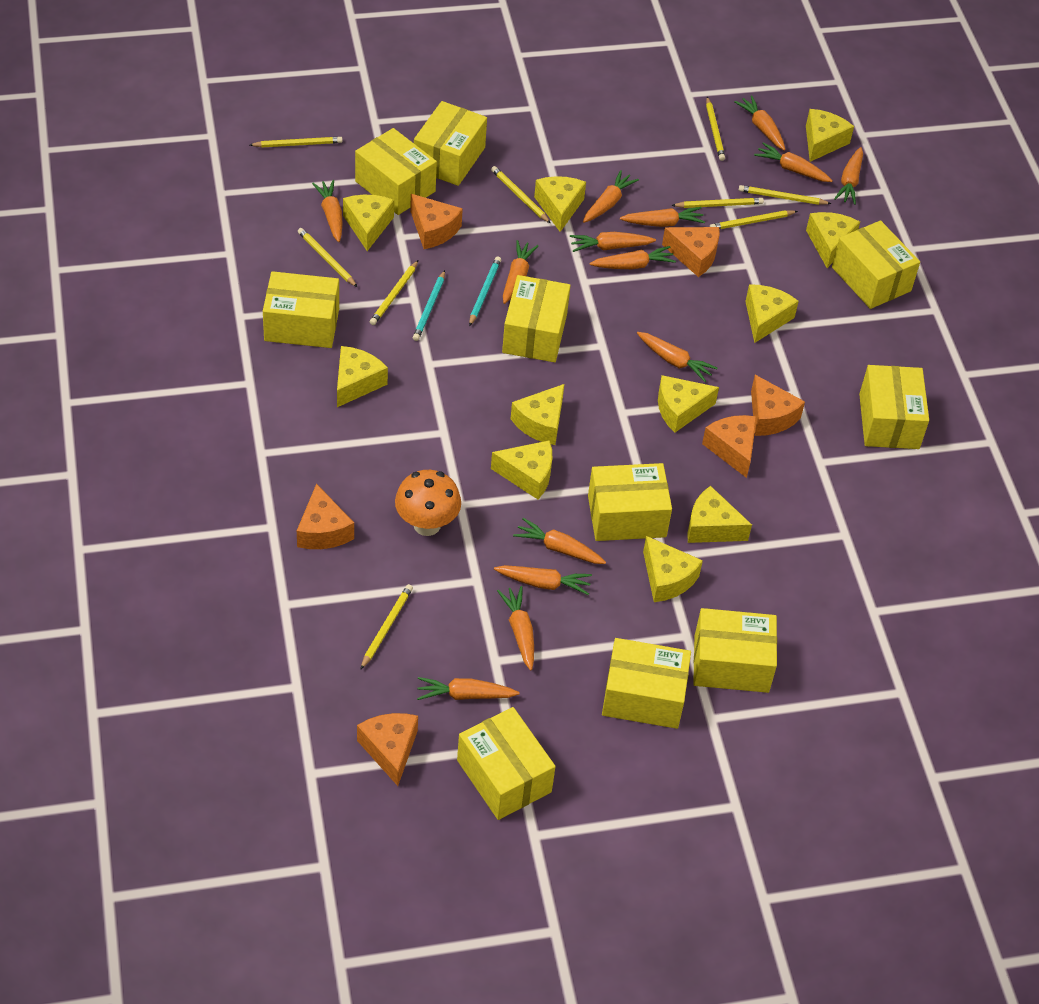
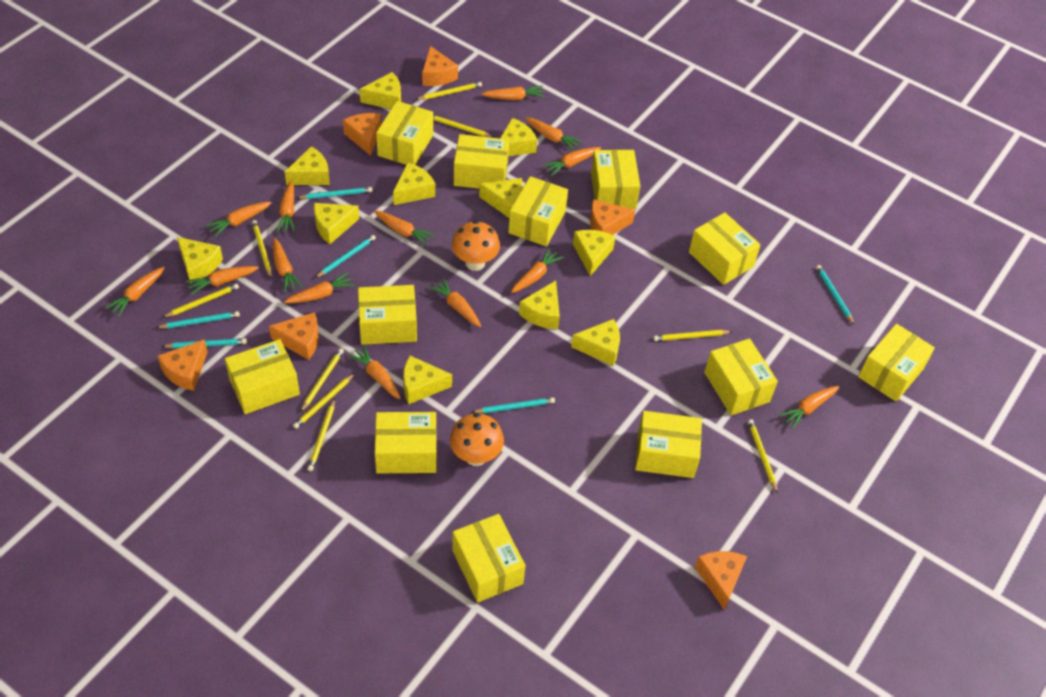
orange mushroom: [395,470,461,536] = 1 -> [450,413,504,466] [452,221,500,271] = 2
turquoise pencil: [413,270,445,341] [469,257,501,326] = 2 -> [156,311,240,328] [161,338,247,349] [297,187,372,199] [315,235,376,278] [472,397,555,413] [816,265,854,325] = 6
yellow box: [263,271,339,348] [355,128,437,215] [414,101,487,186] [457,707,556,820] [502,275,571,362] [588,463,672,541] [602,638,691,729] [693,608,777,693] [832,220,920,309] [859,365,929,449] = 10 -> [225,339,300,414] [358,285,417,345] [375,412,437,473] [376,101,433,165] [452,514,526,603] [454,134,509,189] [509,176,568,246] [591,150,640,209] [635,411,702,478] [689,212,761,285] [704,338,778,416] [858,324,935,402] = 12

